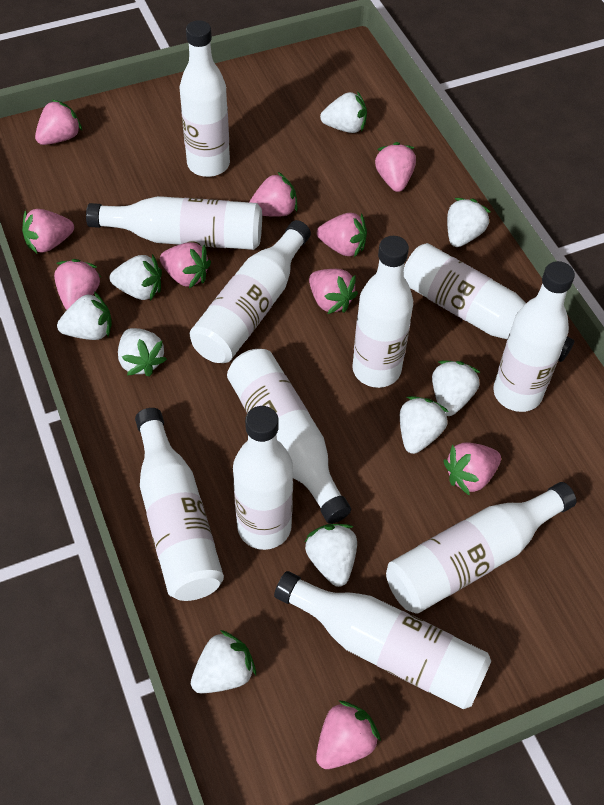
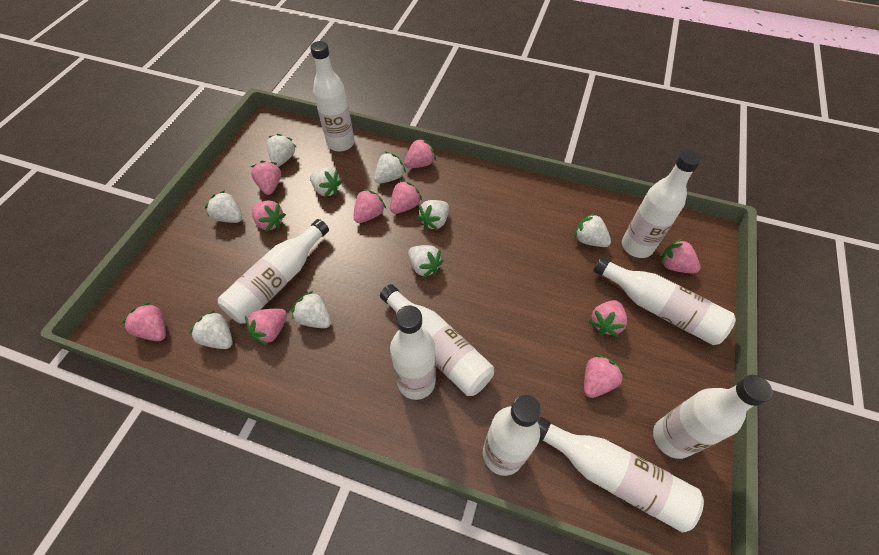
white bottle: [86,196,262,250] [135,408,224,601] [180,20,230,177] [190,220,311,363] [227,349,351,524] [233,406,293,550] [274,571,491,709] [352,236,413,388] [386,482,576,614] [404,243,574,362] [493,261,575,412] = 11 -> [218,219,329,324] [310,41,355,151] [380,284,494,396] [390,306,436,400] [483,395,541,476] [538,417,704,533] [593,257,736,345] [622,150,701,258] [653,375,772,459] = 9

